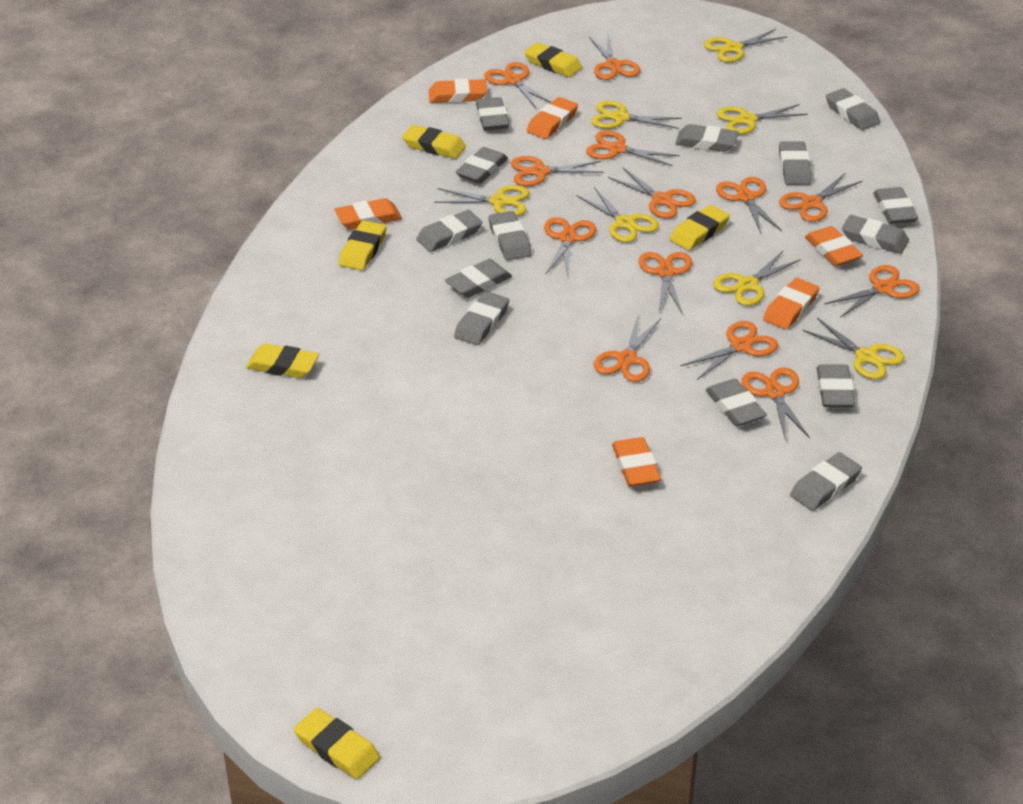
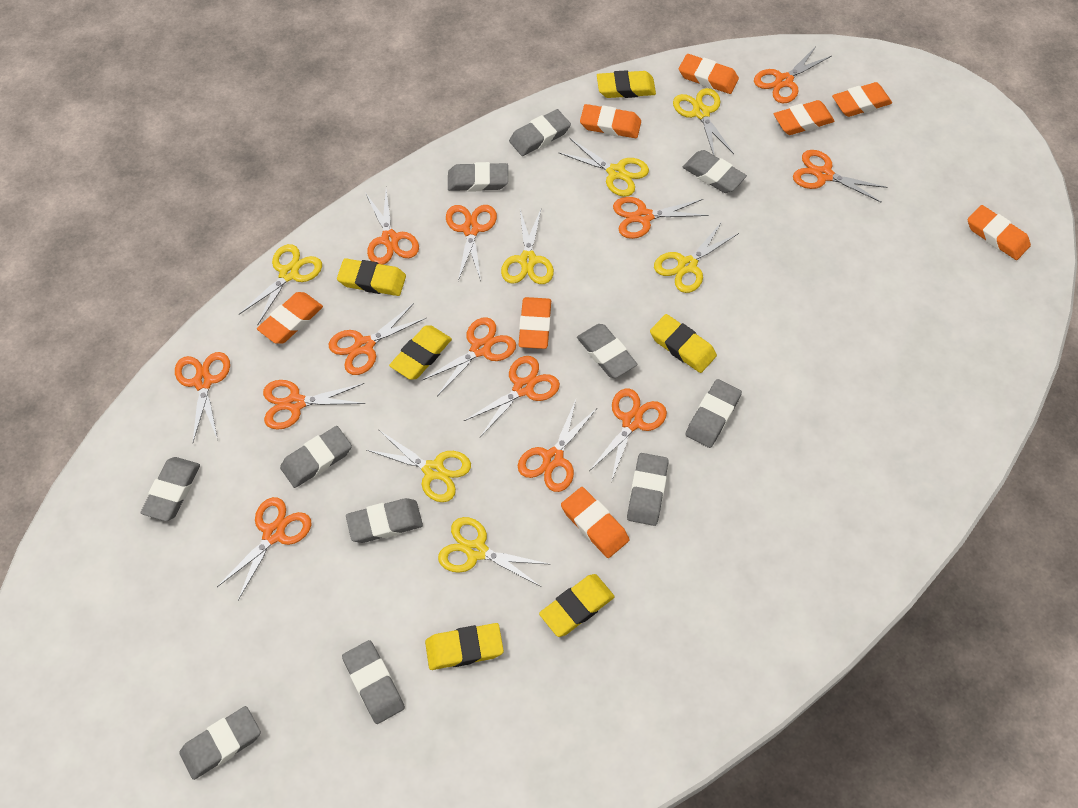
grey eraser: [416,210,482,252] [445,259,512,298] [454,291,509,345] [456,147,508,184] [476,97,509,131] [489,211,532,260] [675,124,739,152] [706,379,767,426] [779,141,812,185] [790,452,862,511] [817,364,855,408] [826,88,880,130] [842,215,909,254] [873,187,918,224] = 14 -> [141,457,200,521] [179,706,261,780] [280,426,352,488] [342,640,405,724] [346,498,423,543] [448,162,508,192] [509,109,571,156] [577,324,637,378] [627,453,669,526] [683,150,747,193] [685,379,742,448] = 11
orange eraser: [334,198,402,230] [429,79,487,103] [527,97,578,139] [612,437,661,487] [763,278,819,330] [805,226,863,266] = 6 -> [257,292,323,344] [518,297,551,349] [561,487,629,558] [580,104,641,138] [679,54,739,94] [774,100,835,135] [832,82,892,117] [968,205,1031,260] = 8

